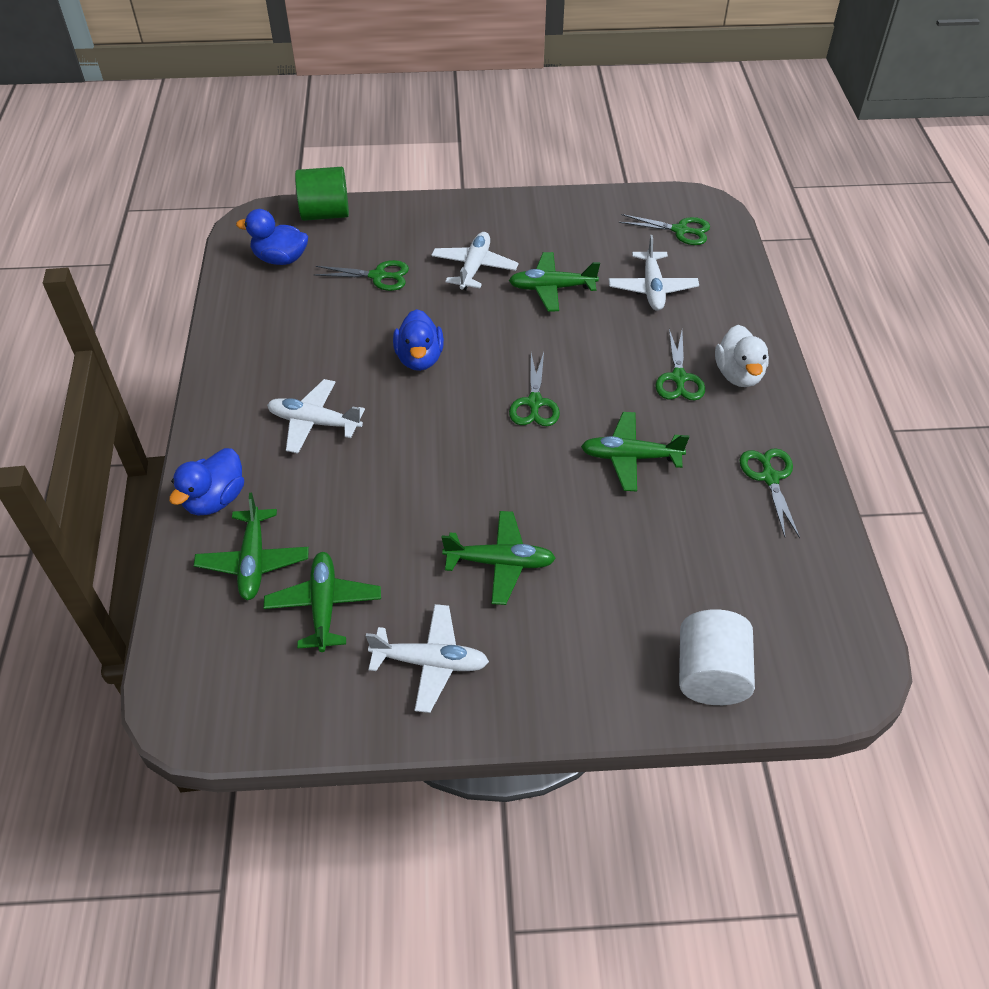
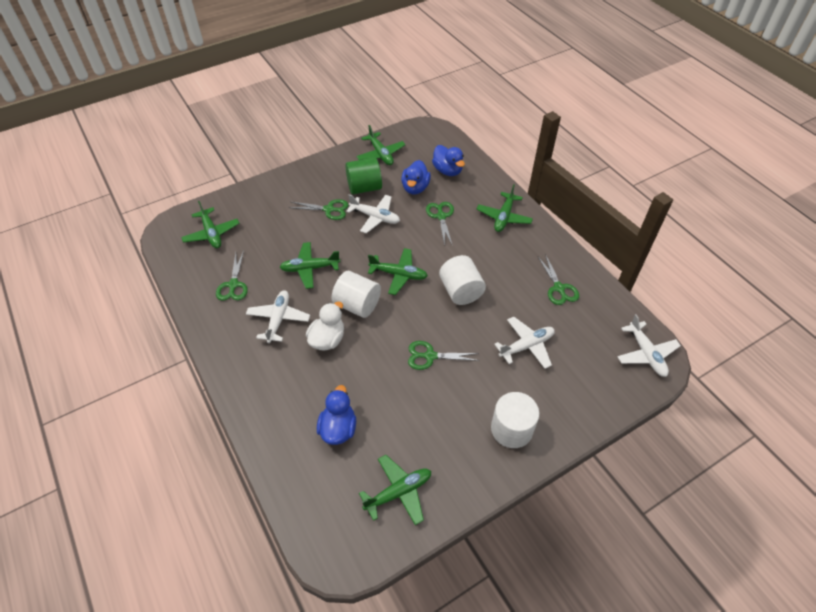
green plane: [194,493,309,600] [264,552,381,652] [442,511,556,605] [509,252,600,311] [581,412,689,491] = 5 -> [181,201,240,248] [280,242,340,289] [356,125,406,165] [359,455,431,525] [368,248,428,295] [477,184,533,232] = 6
white cylinder: [679,609,755,705] = 1 -> [332,271,381,318] [439,255,486,305] [491,392,540,448] = 3

